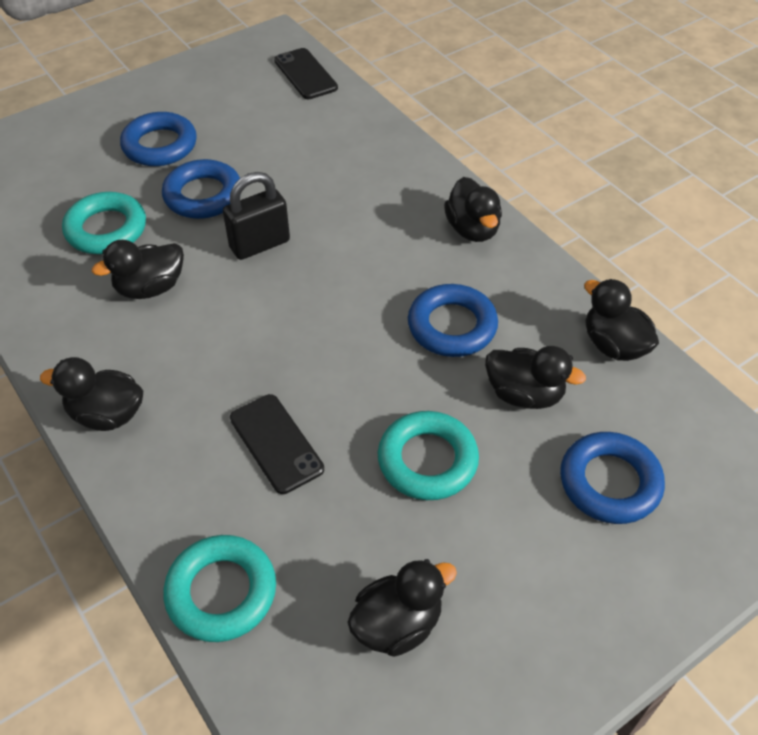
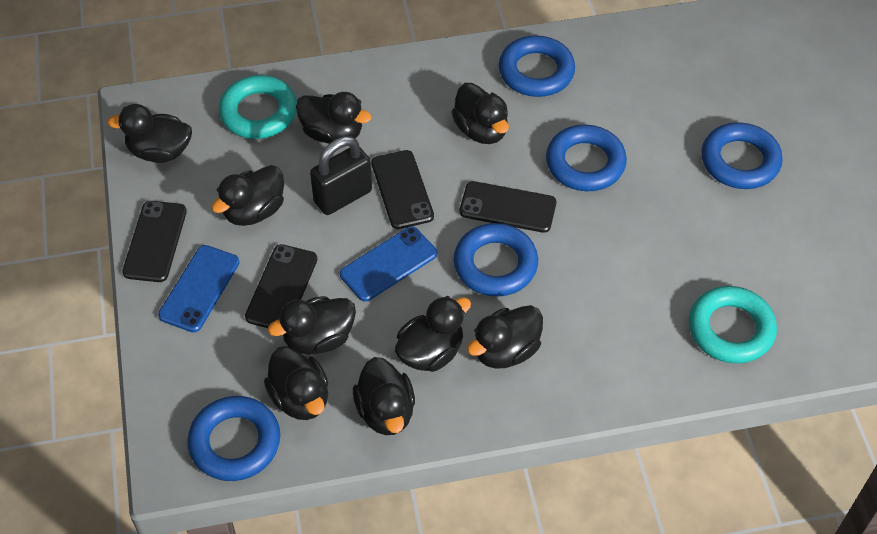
black duck: [40,357,143,431] [92,240,184,299] [348,559,457,657] [444,177,502,242] [485,346,586,409] [584,279,659,361] = 6 -> [107,104,192,163] [211,165,284,226] [264,346,328,420] [268,296,356,355] [296,92,371,144] [353,357,415,435] [395,296,471,372] [451,83,509,144] [467,305,543,369] = 9
black phone: [230,394,324,494] [274,48,338,99] = 2 -> [122,201,187,282] [245,244,317,328] [371,150,434,229] [460,181,556,233] = 4
blue phone: none = 0 -> [158,245,240,333] [340,226,437,302] = 2
blue ring: [120,112,197,166] [162,159,240,219] [408,284,498,357] [560,432,665,524] = 4 -> [187,396,280,481] [453,223,538,297] [499,35,575,97] [546,124,627,191] [701,122,783,189] = 5
turquoise ring: [62,192,146,254] [163,535,276,642] [378,411,479,500] = 3 -> [219,75,297,139] [689,286,777,364] = 2

